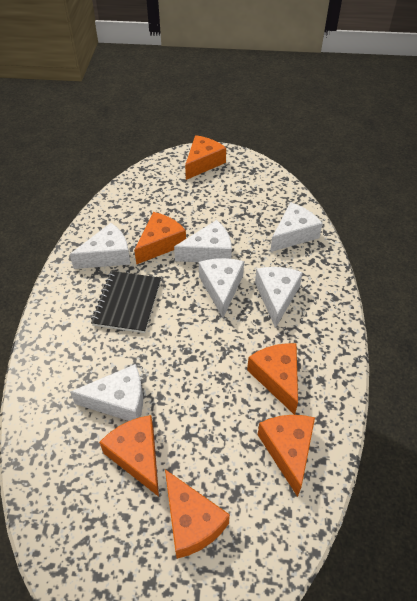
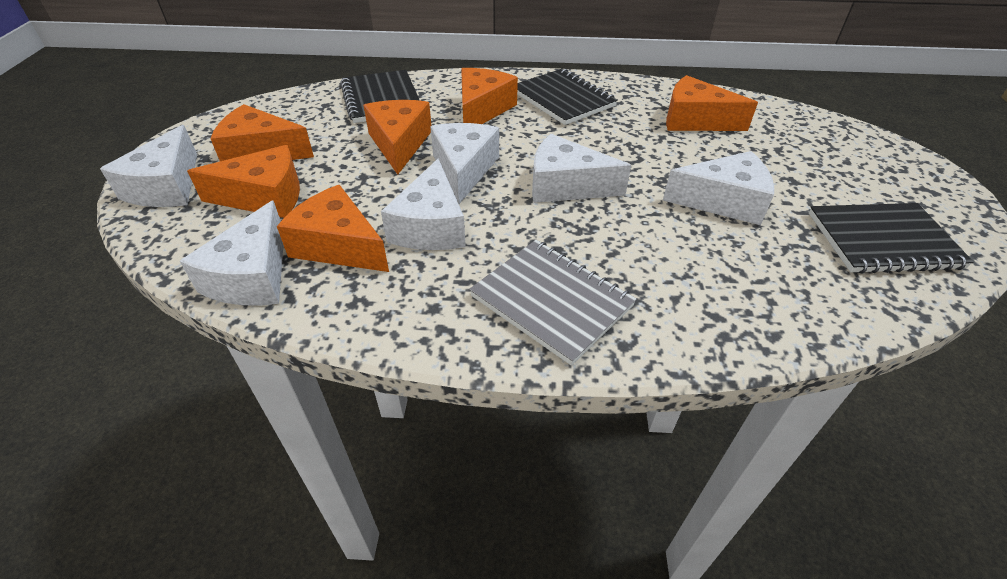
black notebook: [91,271,161,333] = 1 -> [340,70,420,123] [517,69,618,125] [809,203,974,274] = 3
grey notebook: none = 0 -> [469,240,637,366] = 1

